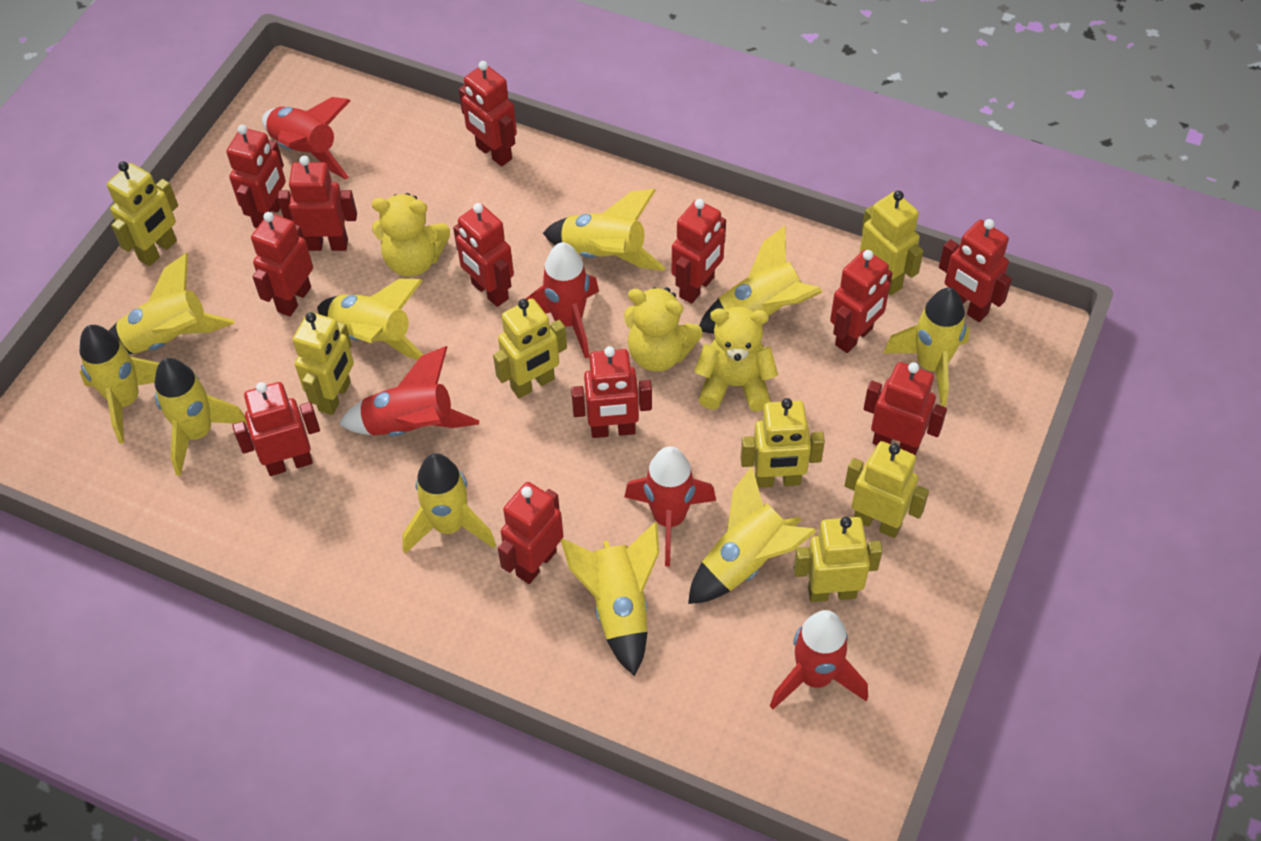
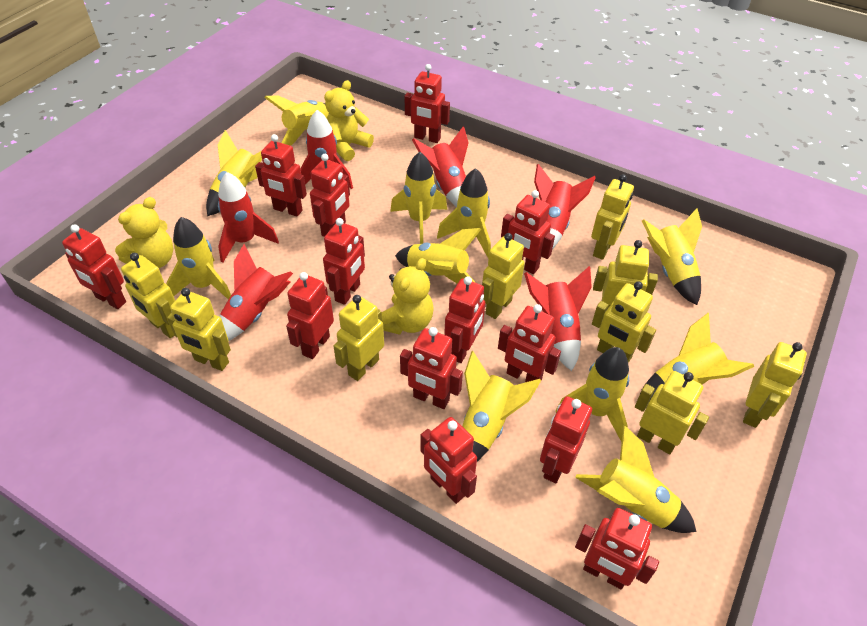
red robot: [226,125,286,228] [232,382,320,476] [251,212,313,317] [278,156,357,251] [453,203,514,307] [459,61,517,166] [498,482,563,584] [571,346,652,438] [672,199,726,304] [830,250,893,353] [864,362,947,455] [939,219,1012,322] = 12 -> [62,224,126,309] [255,134,307,217] [286,272,334,359] [310,154,350,237] [323,218,365,305] [400,327,463,409] [405,64,450,143] [420,417,477,504] [444,276,485,363] [498,304,561,382] [501,190,555,274] [540,396,592,484] [575,508,659,589] = 13
red rocket: [262,97,351,179] [339,346,479,436] [526,242,599,359] [624,446,716,566] [770,610,868,709] = 5 -> [218,172,279,262] [219,244,293,341] [300,110,353,189] [412,126,469,207] [524,266,592,371] [534,164,596,249] = 6
yellow robot: [107,161,178,266] [293,312,354,415] [493,298,567,398] [741,398,825,488] [794,517,882,602] [845,441,929,538] [860,191,924,295] = 7 -> [121,253,175,338] [167,288,231,371] [334,295,384,381] [482,233,525,319] [591,174,634,260] [592,281,656,363] [593,240,658,308] [635,371,709,454] [743,342,807,428] = 9
yellow rocket: [79,325,159,444] [109,253,235,354] [155,358,247,476] [317,279,424,360] [402,453,496,554] [543,189,665,271] [561,522,659,676] [688,466,817,604] [699,226,822,333] [883,288,970,407] = 10 -> [166,217,231,300] [206,130,262,216] [264,96,330,146] [390,152,447,244] [395,228,481,284] [437,168,491,258] [462,351,541,462] [556,347,629,442] [575,425,697,533] [641,313,754,398] [642,208,702,305] = 11

